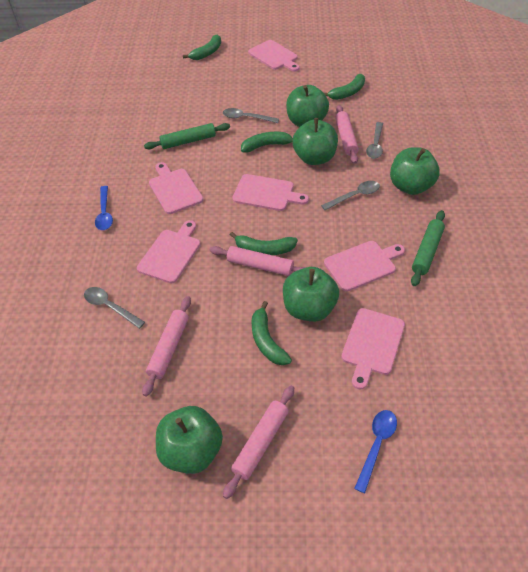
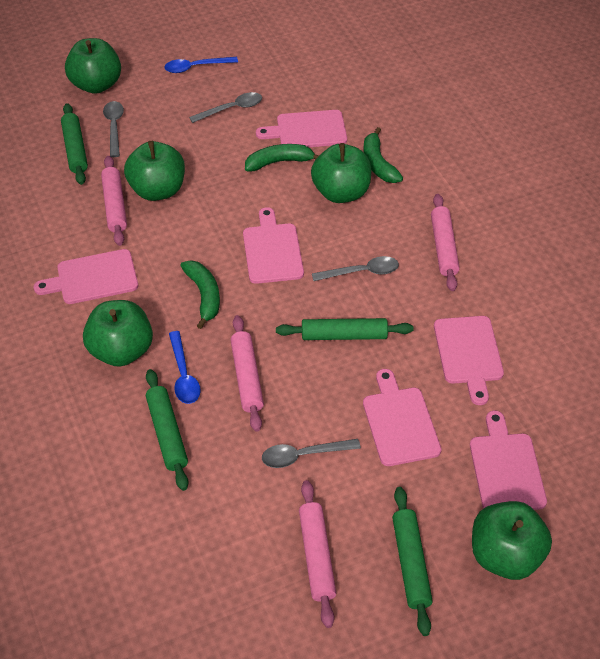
green banana: [183,35,221,60] [230,232,298,255] [241,132,293,152] [252,301,292,365] [324,74,365,100] = 5 -> [180,260,220,329] [245,144,319,171] [363,127,403,183] = 3
green rolling pin: [144,123,230,149] [411,210,445,286] = 2 -> [61,103,88,185] [146,369,189,491] [276,318,413,340] [392,487,433,636] = 4

